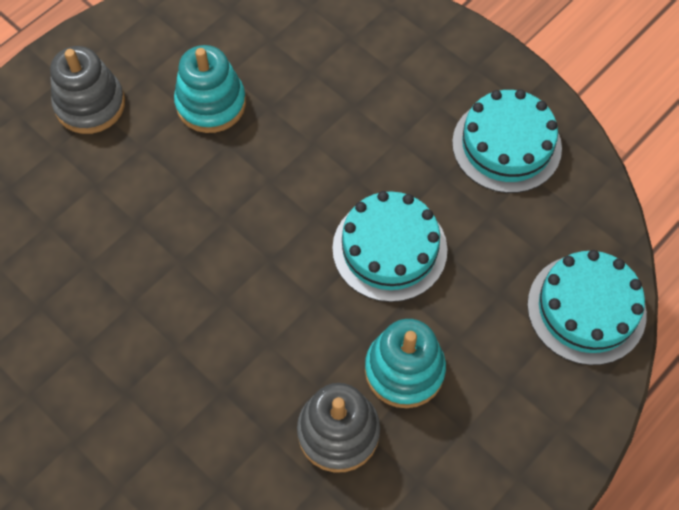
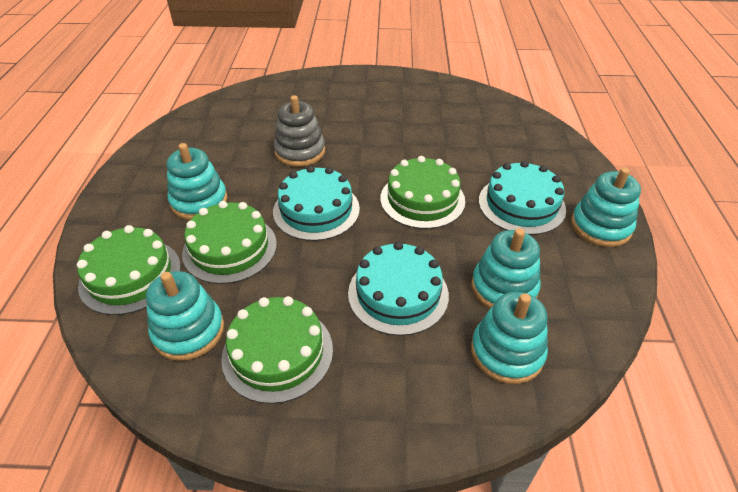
green cake: none = 0 -> [77,225,181,315] [182,201,277,284] [221,296,333,404] [380,156,465,229] = 4
grey stacking toy: [50,46,125,134] [297,383,380,472] = 2 -> [273,95,325,167] = 1
turquoise stacking toy: [174,45,246,133] [365,319,446,408] = 2 -> [146,271,224,361] [167,143,228,220] [471,228,541,309] [471,292,548,384] [571,168,641,247] = 5

